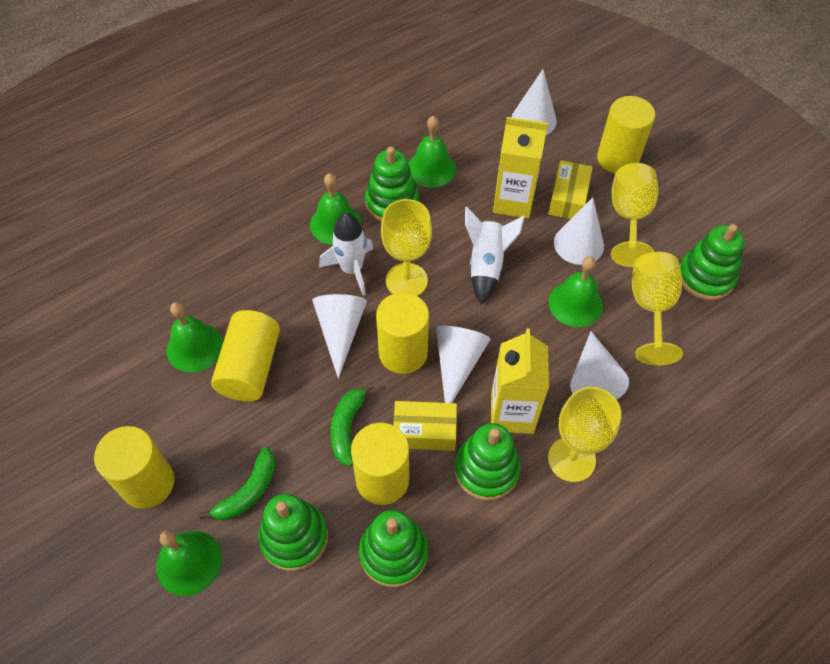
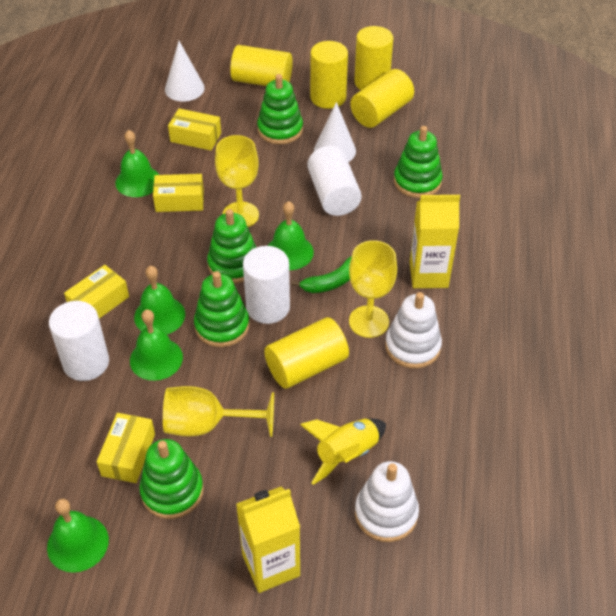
green banana: [199,447,276,520] [331,383,374,466] = 2 -> [291,256,352,293] = 1
white cone: [312,294,367,379] [436,326,490,403] [512,69,557,135] [554,197,604,265] [570,331,629,400] = 5 -> [165,41,205,102] [314,102,356,162] = 2
white cylinder: none = 0 -> [49,301,109,381] [243,246,290,324] [307,146,362,216] = 3
white rocket: [319,213,373,296] [465,207,525,305] = 2 -> none = 0
white stacking toy: none = 0 -> [355,461,419,542] [385,292,442,369] = 2
yellow box: [393,401,457,451] [548,160,592,219] = 2 -> [64,265,129,319] [97,413,155,483] [153,174,204,212] [168,108,221,150] = 4
yellow goblet: [381,199,432,296] [548,387,621,482] [611,163,658,267] [632,252,683,365] = 4 -> [163,386,274,437] [215,135,259,227] [349,240,397,338] = 3
yellow rocket: none = 0 -> [300,418,386,485] = 1

